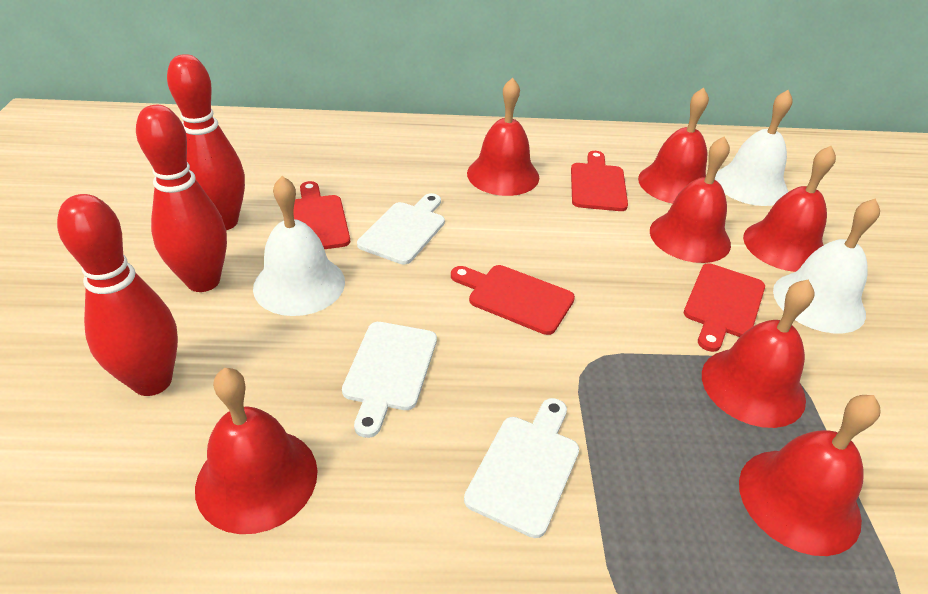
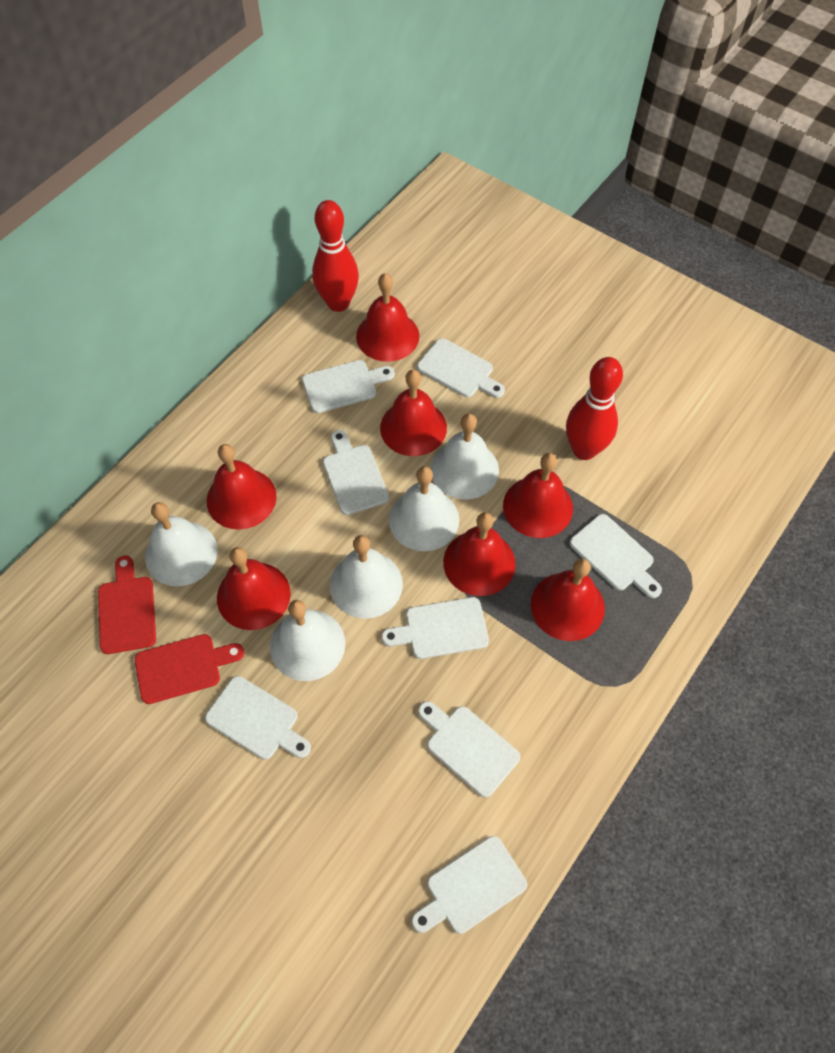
red bowling pin: [57,194,178,396] [136,105,227,292] [167,54,245,230] = 3 -> [312,200,359,312] [566,357,623,460] = 2
red cutting board: [293,181,350,249] [451,265,575,335] [571,151,628,211] [684,263,765,352] = 4 -> [98,556,156,654] [135,634,244,704] = 2
white bell: [253,176,345,316] [714,90,793,206] [773,198,880,333] = 3 -> [145,502,217,586] [270,600,346,681] [330,535,403,619] [389,466,459,551] [430,414,499,500] = 5
white cutting board: [342,322,437,438] [357,193,445,264] [464,398,579,538] = 3 -> [205,676,311,759] [302,360,395,413] [323,430,389,515] [381,597,489,659] [412,836,527,934] [417,338,505,398] [418,701,520,798] [569,514,662,598] = 8

